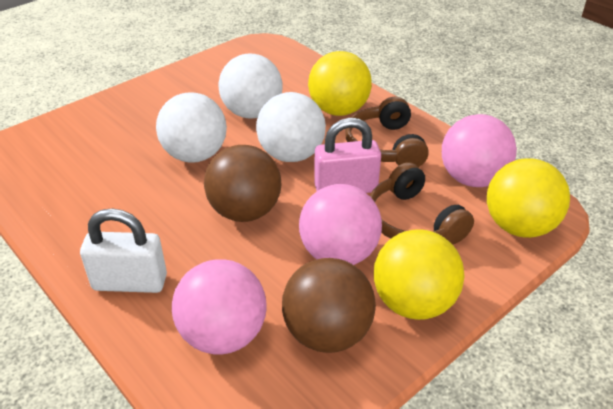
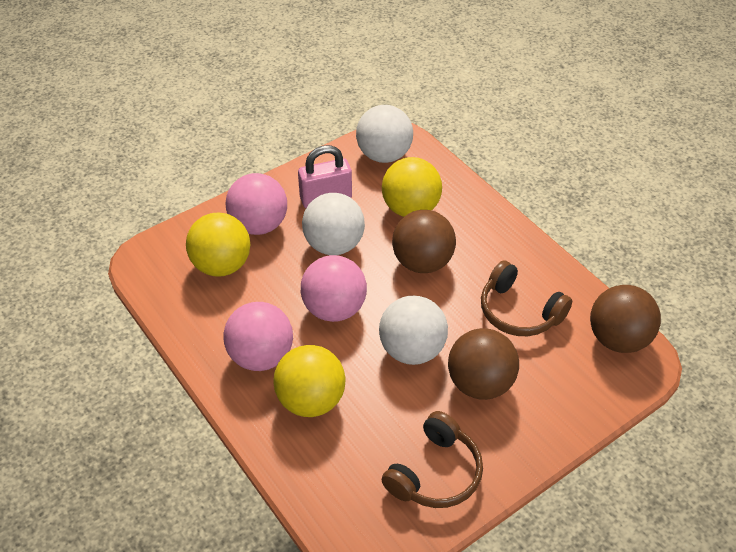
brown ball: [204,145,281,222] [282,258,376,353] = 2 -> [392,210,456,273] [448,328,519,400] [590,285,661,353] = 3
white padlock: [80,208,167,293] = 1 -> none = 0

